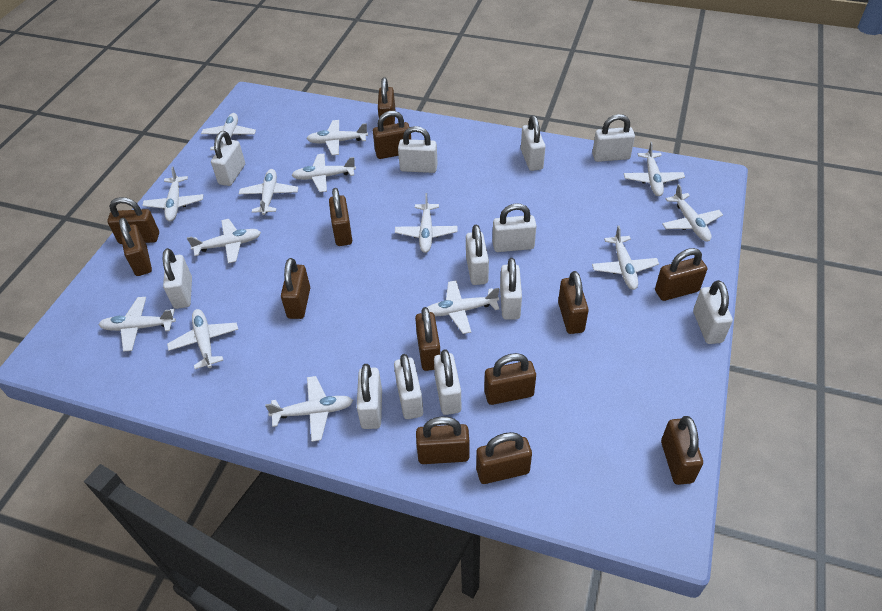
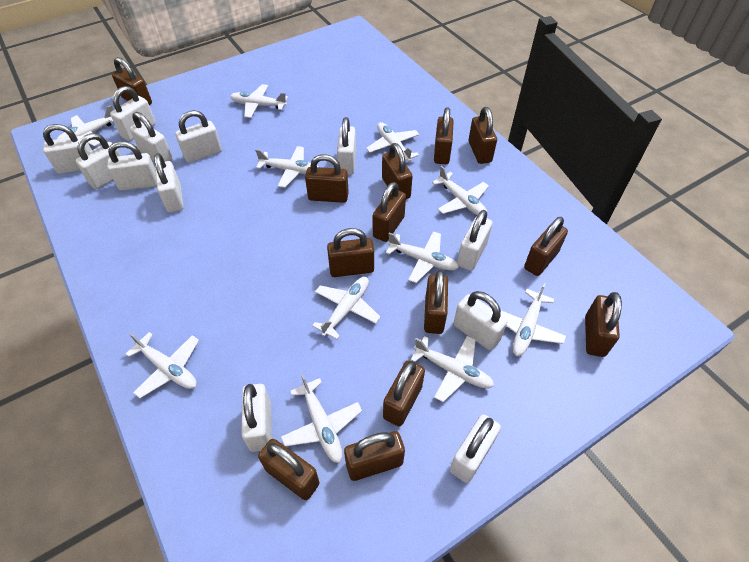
white plane: [99,297,176,351] [142,167,203,222] [167,309,239,369] [187,219,261,263] [201,113,256,150] [239,169,298,215] [265,376,353,442] [292,154,356,192] [306,120,368,155] [395,193,457,253] [427,281,499,334] [592,226,659,290] [624,142,685,196] [662,184,723,242] = 14 -> [57,105,114,146] [126,332,199,398] [230,84,288,118] [255,146,319,188] [281,374,362,463] [312,277,380,340] [366,122,419,162] [386,231,459,283] [410,336,494,402] [432,166,489,216] [501,283,566,356] = 11

